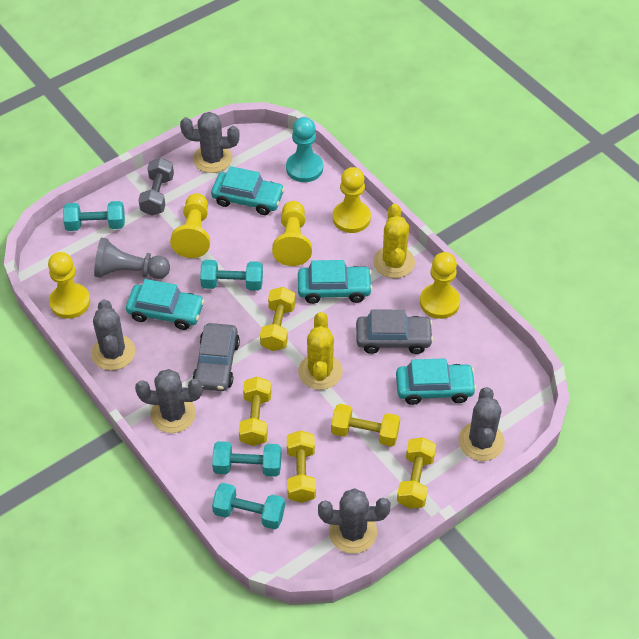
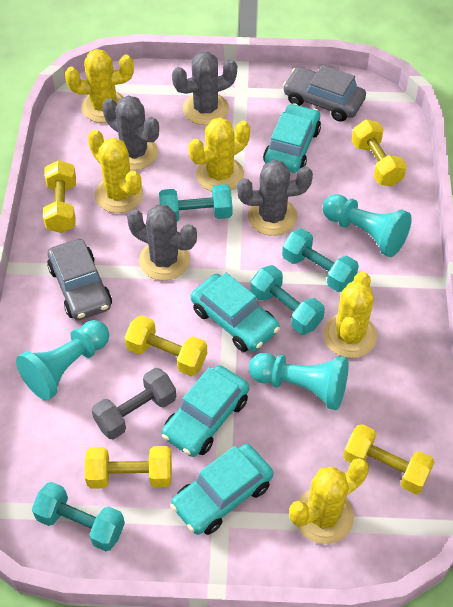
grey cactus: [91,299,135,370] [135,369,203,433] [180,112,240,173] [318,488,391,554] [458,387,505,461] = 5 -> [102,95,159,170] [127,205,197,281] [172,52,237,125] [237,160,313,236] = 4
grey pawn: [94,238,170,279] = 1 -> none = 0
turquoise pawn: [286,117,323,182] = 1 -> [16,320,109,400] [249,353,349,410] [323,194,412,257] = 3
yellow cactus: [298,312,343,390] [373,204,415,278] = 2 -> [65,49,134,123] [88,129,143,213] [189,118,250,191] [289,458,369,544] [323,272,377,358] = 5
yellow pawn: [48,252,90,319] [170,193,210,258] [272,201,312,266] [333,167,371,233] [420,252,460,319] = 5 -> none = 0

